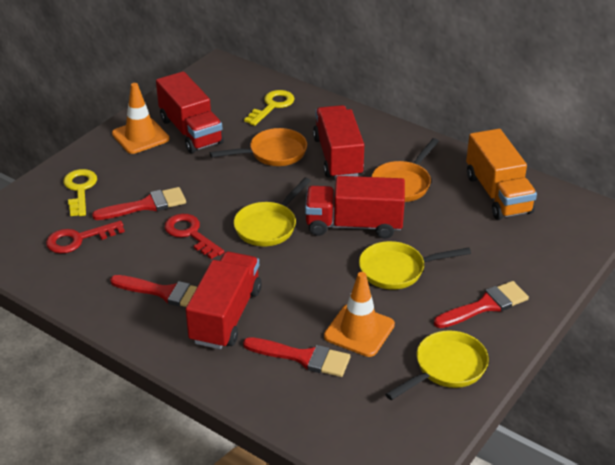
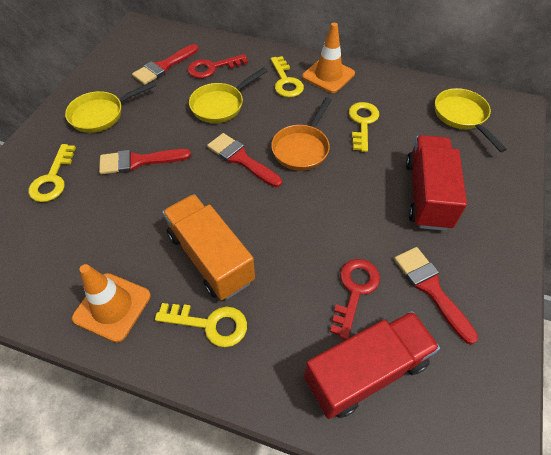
orange pan: [210,128,307,166] [372,138,439,202] = 2 -> [271,97,332,171] = 1
red truck: [156,71,224,153] [186,252,262,349] [305,176,405,239] [313,105,364,180] = 4 -> [304,311,440,419] [406,135,467,231] = 2
yellow key: [63,169,97,216] [244,90,295,126] = 2 -> [29,144,76,202] [155,303,247,347] [271,56,304,97] [349,102,379,152] = 4

